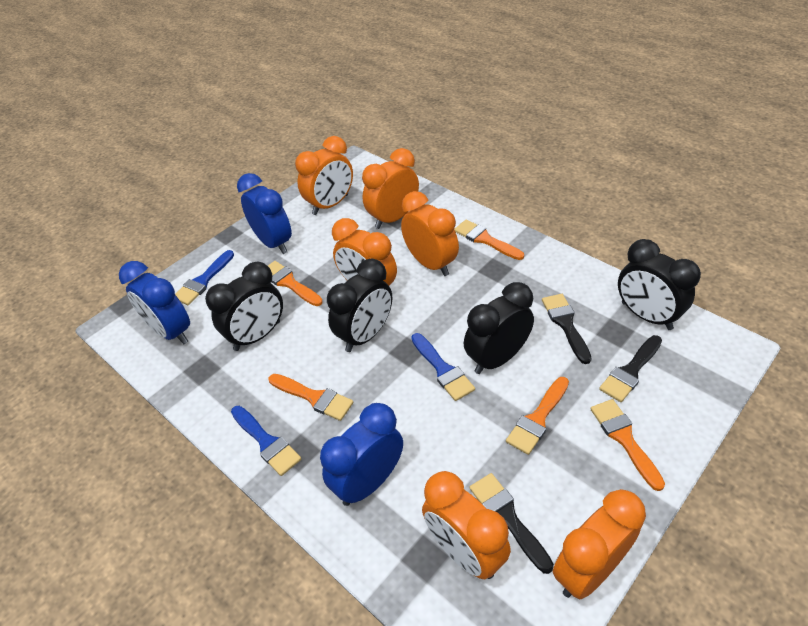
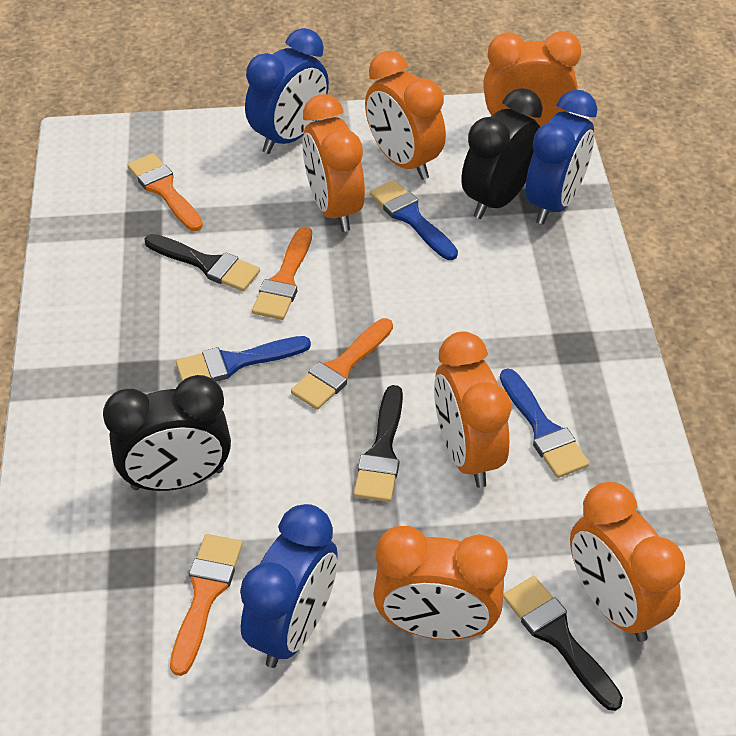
black clock: [205,262,283,351] [327,259,392,352] [464,282,534,374] [618,239,701,330] = 4 -> [103,375,231,491] [461,88,543,219] = 2
orange brush: [268,261,323,306] [269,374,353,421] [454,219,524,260] [506,377,569,455] [590,399,665,491] = 5 -> [127,153,203,231] [170,534,242,676] [252,226,312,320] [291,318,393,410] = 4

